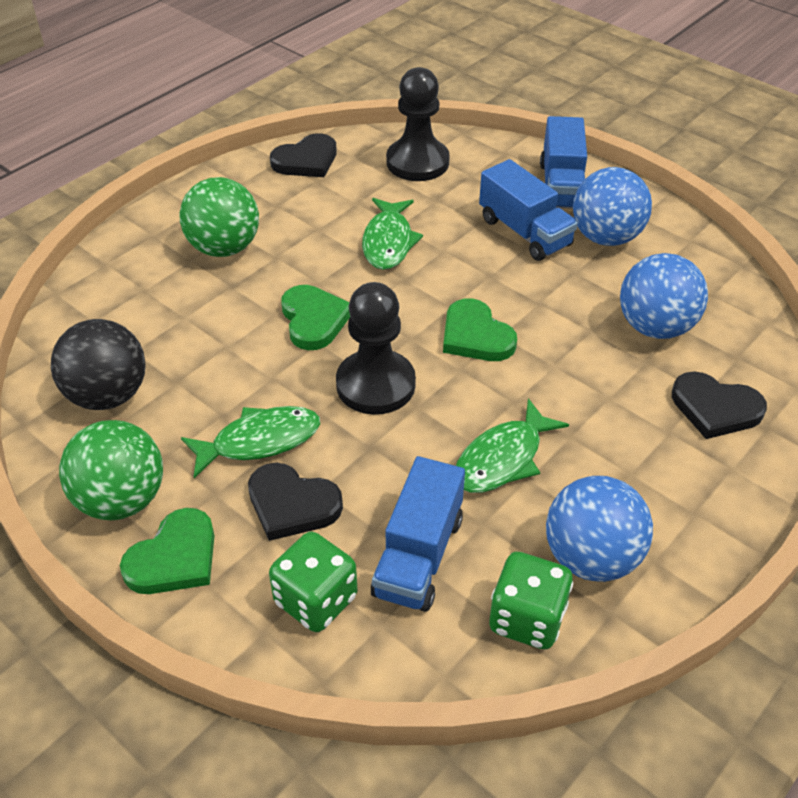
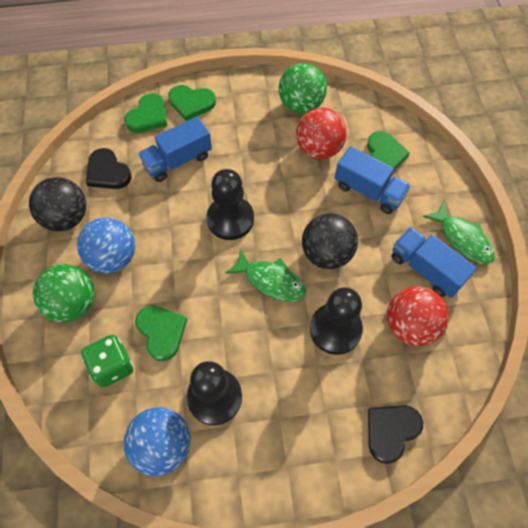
black ball: [51,319,146,410] = 1 -> [29,177,86,231] [302,213,358,269] = 2
black heart: [248,463,343,541] [270,133,337,177] [672,371,767,439] = 3 -> [86,148,132,189] [368,405,423,464] = 2
black pawn: [336,282,416,415] [386,67,450,181] = 2 -> [187,361,242,425] [206,169,254,240] [310,287,363,355] = 3
blue ball: [546,476,653,582] [573,167,652,246] [620,253,708,339] = 3 -> [77,217,135,273] [123,407,190,476] = 2
green dice: [269,532,357,632] [489,552,573,649] = 2 -> [81,335,133,388] = 1
green fish: [181,406,320,478] [362,198,423,270] [456,398,569,493] = 3 -> [225,249,306,302] [423,201,495,264] = 2
green heart: [120,508,215,594] [281,285,350,350] [443,298,517,361] = 3 -> [124,93,167,133] [135,305,187,361] [168,85,216,121] [367,131,410,170] = 4
red ball: none = 0 -> [296,107,347,159] [387,286,449,346] = 2

